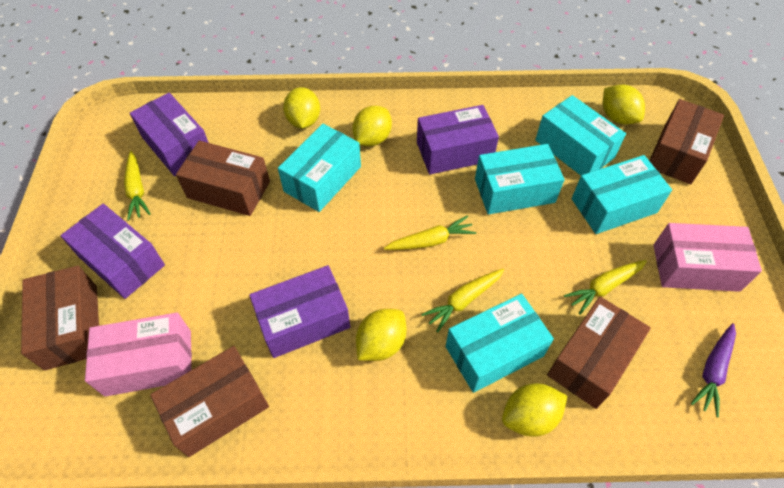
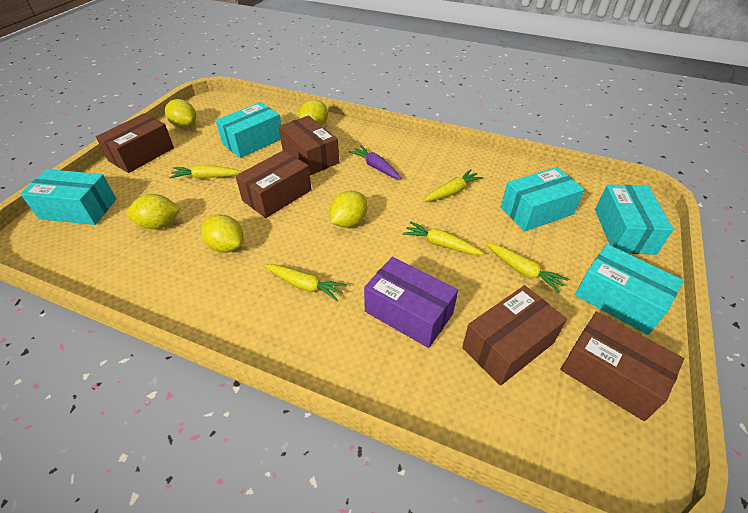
pink box: [85,313,192,397] [653,223,762,292] = 2 -> none = 0
purple box: [60,204,165,299] [130,93,209,176] [249,265,350,358] [417,105,499,175] = 4 -> [364,257,458,348] = 1
yellow carrot: [124,151,151,221] [384,215,476,250] [421,269,504,333] [564,260,647,315] = 4 -> [169,165,242,179] [264,264,347,301] [403,221,484,255] [423,169,483,202] [486,243,568,293] = 5

